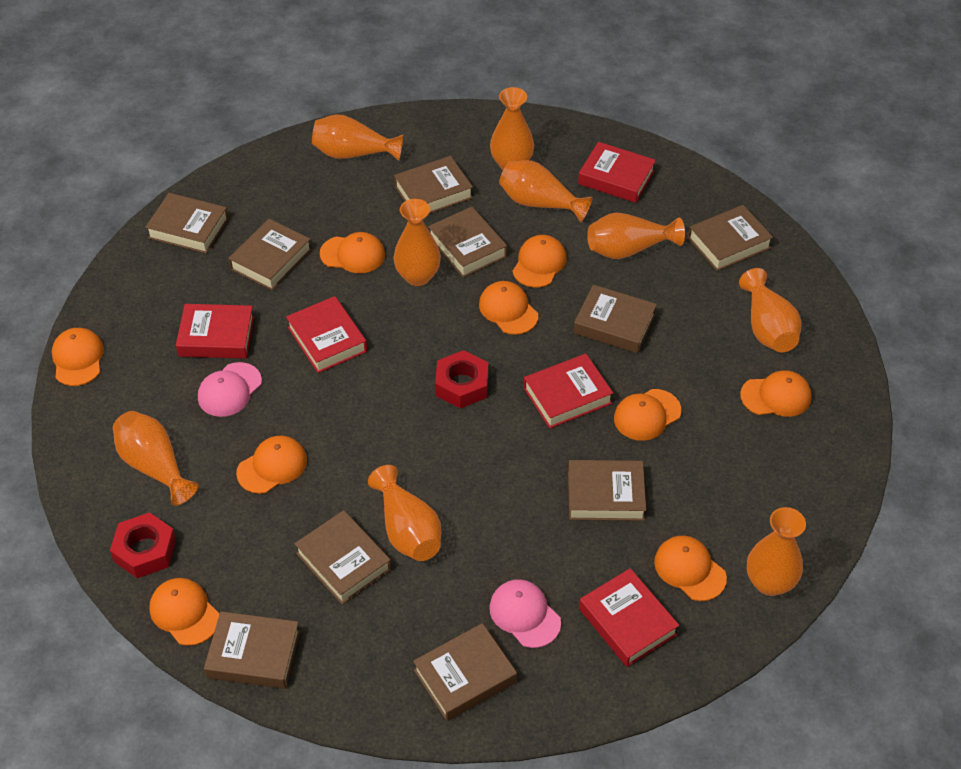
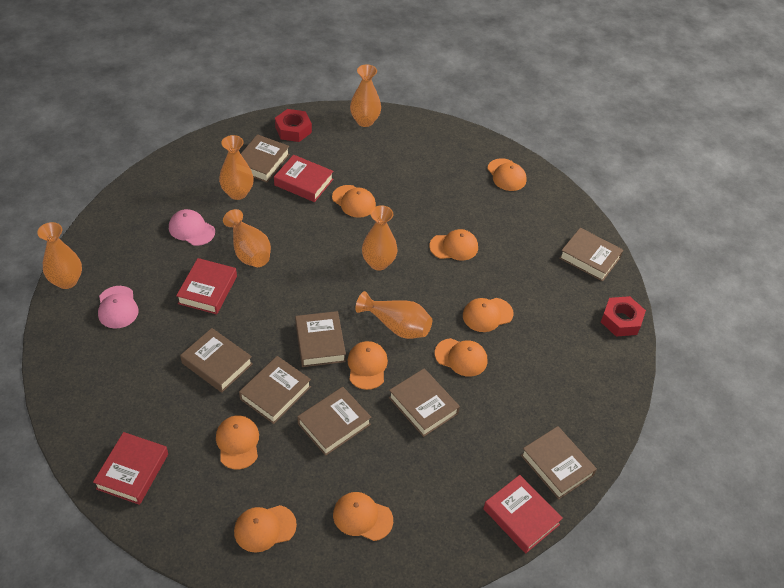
brown book: [145,193,229,254] [204,611,300,689] [228,219,312,290] [294,510,391,604] [394,156,473,214] [413,623,517,721] [428,207,507,277] [568,460,646,521] [573,285,657,353] [688,205,773,271] = 10 -> [180,328,252,392] [239,356,311,424] [241,134,290,182] [295,311,346,367] [297,387,371,456] [389,368,460,437] [521,426,597,499] [559,228,623,282] = 8
orange vase: [113,411,199,506] [312,114,403,161] [368,465,441,561] [394,199,441,286] [490,87,534,170] [499,160,593,222] [587,212,685,259] [739,268,802,352] [747,507,806,596] = 9 -> [37,222,82,289] [219,135,254,200] [223,209,271,267] [350,64,381,127] [355,291,432,339] [362,205,398,270] = 6
red book: [176,304,254,359] [286,296,367,373] [524,354,613,428] [578,142,656,203] [579,568,679,667] = 5 -> [93,432,168,505] [176,258,237,314] [274,155,334,202] [483,475,563,553] = 4

